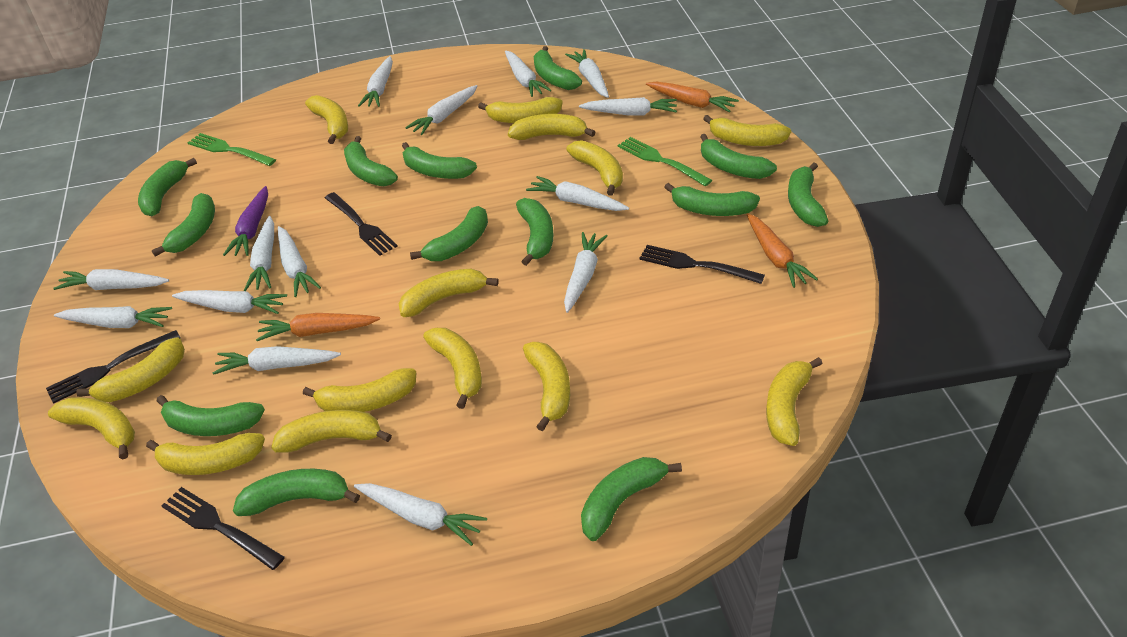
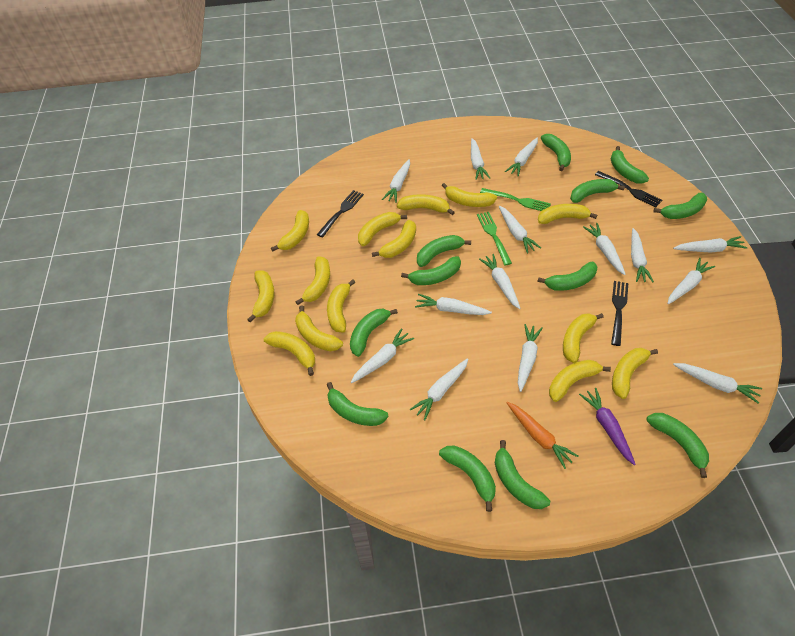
black fork: [46,330,180,404] [161,487,285,570] [325,192,398,256] [639,245,765,284] = 4 -> [317,190,364,237] [595,171,662,208] [611,281,629,346] = 3
green banana: [138,158,197,216] [152,193,215,257] [157,395,265,436] [233,469,360,516] [344,136,398,186] [402,142,477,179] [410,206,488,261] [516,198,553,266] [534,46,582,90] [581,457,682,541] [664,183,760,216] [700,134,777,179] [788,162,828,227] = 13 -> [327,382,389,426] [350,309,398,357] [401,256,461,285] [417,235,471,267] [439,445,496,512] [495,440,550,509] [537,262,597,291] [541,134,571,171] [570,179,625,203] [611,146,649,184] [646,413,709,478] [653,193,707,219] = 12
orange carrot: [256,313,380,341] [646,82,739,113] [746,213,818,288] = 3 -> [507,402,579,469] = 1

